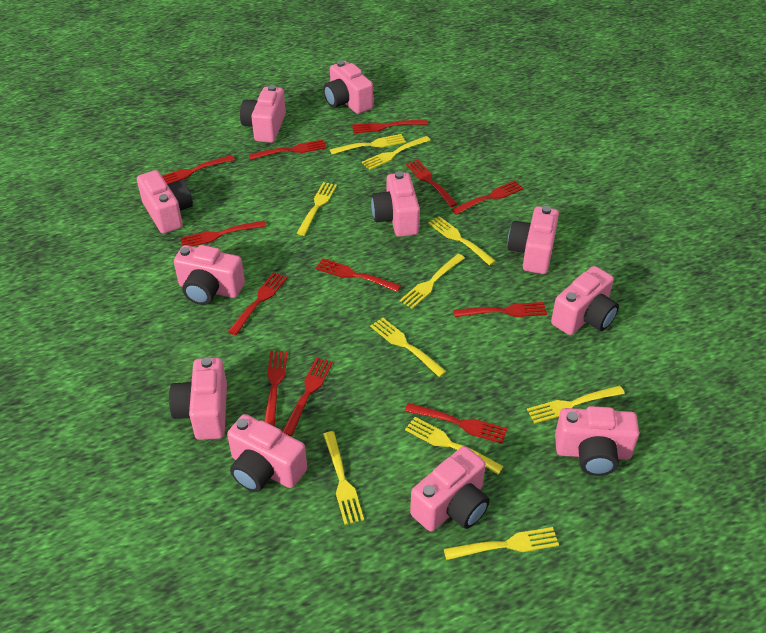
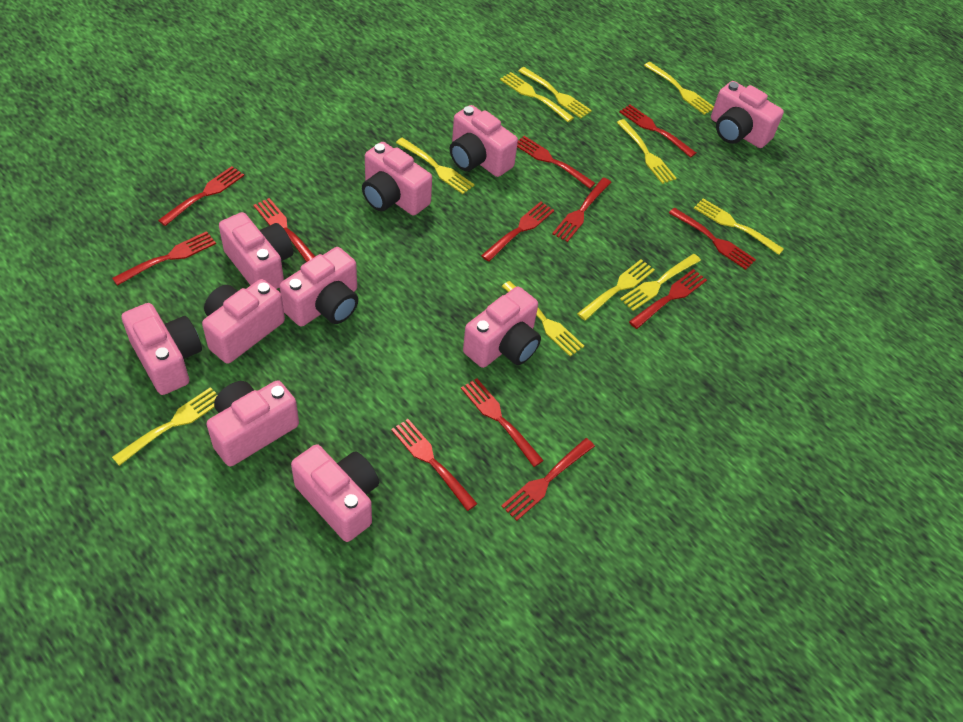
pink camera: [137,170,193,234] [169,357,227,440] [174,245,245,305] [227,414,307,492] [240,85,286,143] [323,60,373,114] [371,171,420,237] [410,446,490,531] [508,206,559,274] [551,266,619,335] [555,406,639,476] = 11 -> [121,303,202,395] [202,279,285,364] [206,380,299,466] [219,212,293,289] [279,247,358,327] [291,444,379,542] [362,142,432,215] [450,105,518,177] [463,286,541,368] [711,81,784,148] = 10

